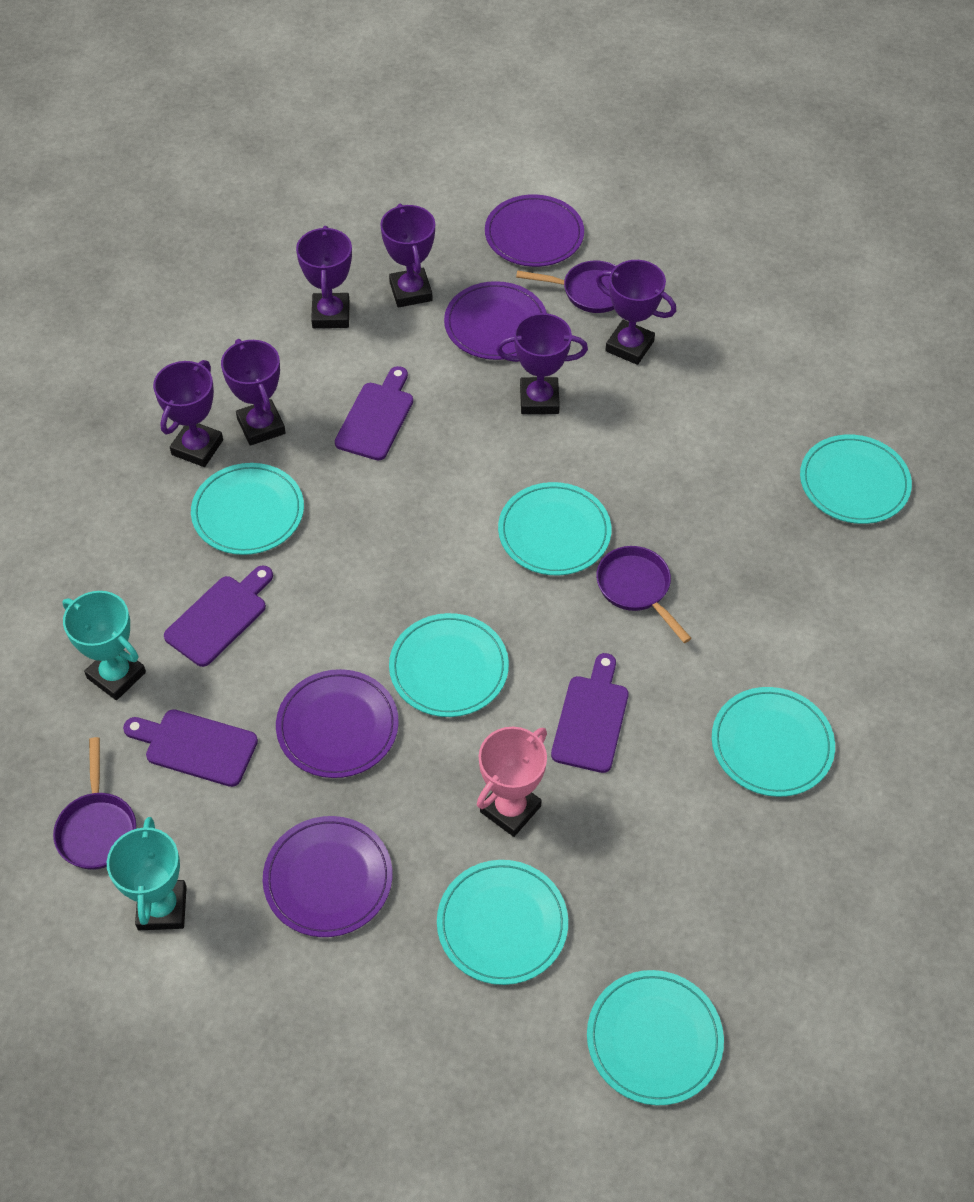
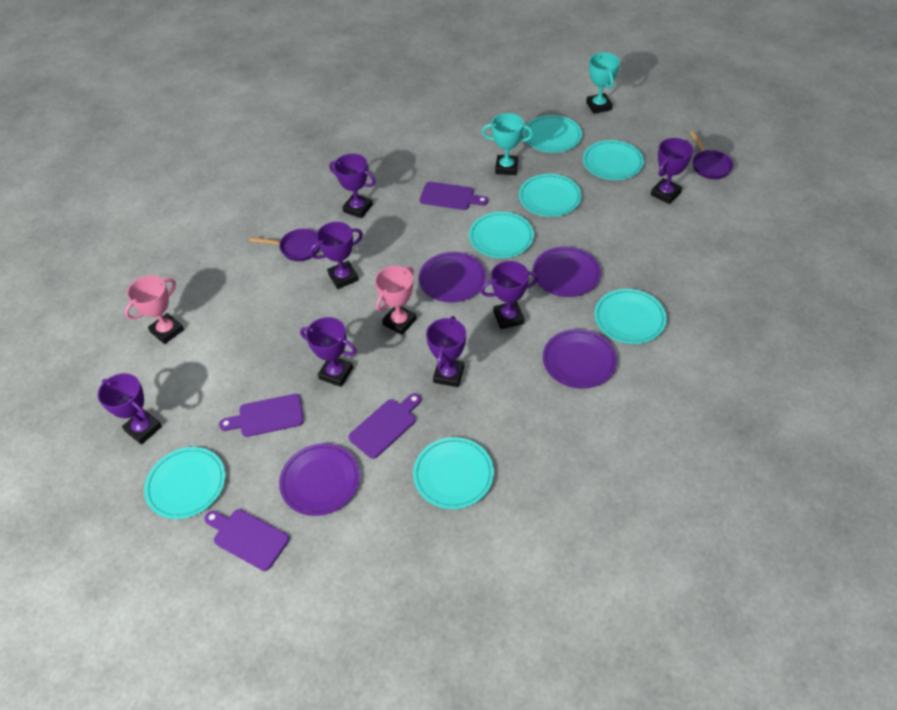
pink trophy: [477,727,547,837] = 1 -> [125,275,184,344] [375,266,417,335] = 2
purple pan: [53,737,136,870] [516,260,616,313] [596,546,692,643] = 3 -> [249,229,320,261] [689,131,733,179] = 2
purple trophy: [153,360,223,467] [221,339,286,446] [296,226,352,328] [380,204,435,307] [496,313,588,414] [596,260,676,365] = 6 -> [98,373,162,445] [300,317,356,387] [310,222,363,289] [329,154,375,218] [426,316,466,387] [481,261,539,329] [651,138,693,204] = 7

